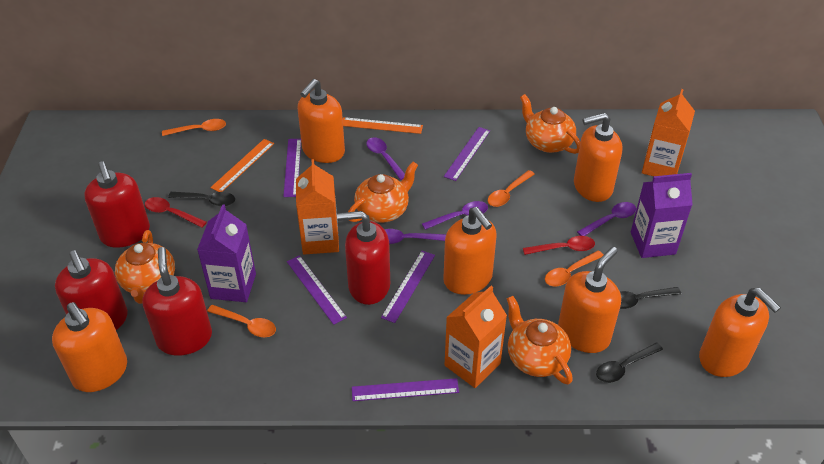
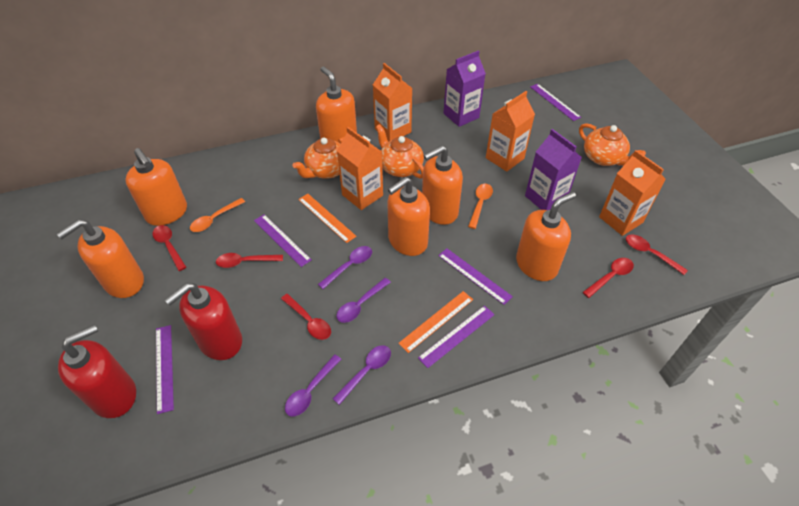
black spoon: [168,192,235,206] [596,343,663,383] [620,287,681,309] = 3 -> none = 0
orange carton: [296,159,339,254] [445,286,507,388] [642,89,695,176] = 3 -> [337,127,383,210] [373,63,413,141] [486,91,535,172] [599,150,666,236] = 4
orange spoon: [162,119,226,136] [207,305,276,337] [488,170,534,207] [545,250,603,286] = 4 -> [190,198,245,232] [468,183,493,229] = 2
orange teapot: [115,230,175,304] [348,161,418,223] [507,296,573,385] [520,94,580,154] = 4 -> [292,137,344,179] [376,124,424,179] [579,123,646,166] = 3
red soap dispenser: [55,250,128,330] [84,161,150,248] [142,247,212,356] [337,211,390,305] = 4 -> [58,324,136,418] [165,283,242,360] = 2
red spoon: [145,197,207,228] [523,236,595,255] = 2 -> [153,225,186,271] [216,253,283,268] [281,294,331,340] [583,258,634,298] [626,234,688,275] = 5

